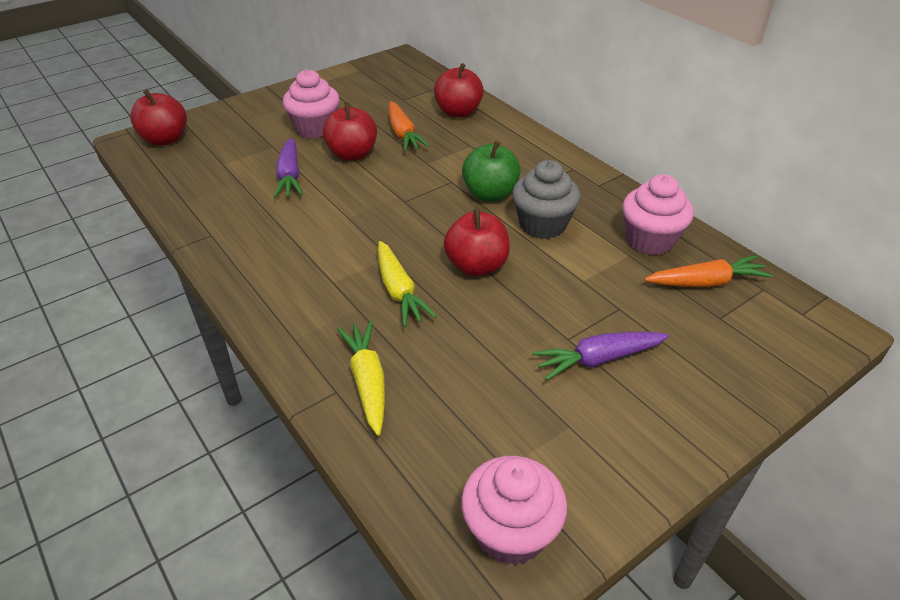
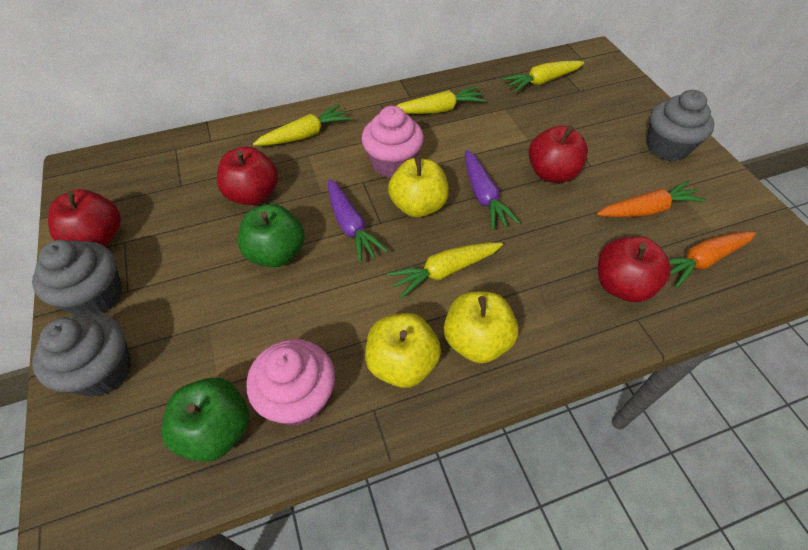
green apple: [462,141,521,201] = 1 -> [162,377,249,462] [238,204,305,267] = 2
grey cupcake: [512,160,580,239] = 1 -> [32,240,122,315] [32,313,131,397] [647,90,714,161] = 3
pink cupcake: [283,69,340,138] [461,456,567,565] [622,174,694,255] = 3 -> [246,339,335,426] [361,106,424,178] = 2
yellow apple: none = 0 -> [365,313,441,388] [388,157,449,217] [444,291,519,363] = 3
yellow carrot: [337,321,385,436] [378,241,437,327] = 2 -> [253,104,351,146] [387,242,503,299] [396,86,486,114] [502,60,584,92] = 4

